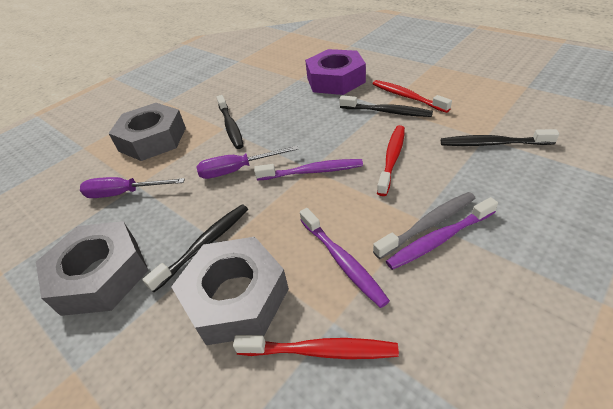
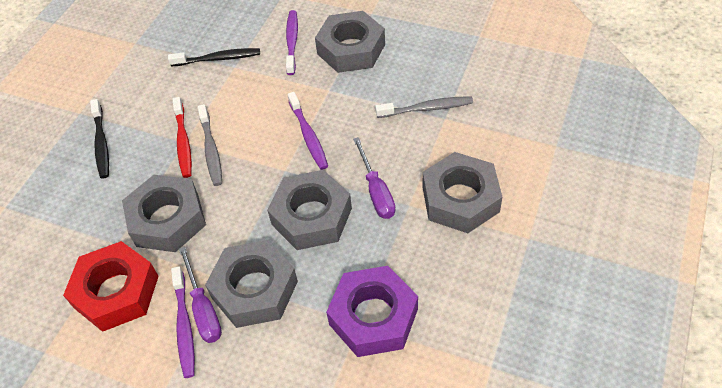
black toothbrush: [142,205,248,292] [217,95,244,149] [339,95,433,117] [441,129,559,146] = 4 -> [90,99,109,179] [168,48,260,67] = 2
grey nut: [36,221,148,316] [108,103,186,161] [171,237,289,345] = 3 -> [122,175,206,252] [205,240,298,328] [267,170,352,250] [315,11,385,73] [422,152,502,233] = 5
grey toothbrush: [373,192,476,259] = 1 -> [198,104,222,186] [375,96,473,118] = 2
red nut: none = 0 -> [63,241,159,332] = 1
red toothbrush: [233,335,399,359] [373,80,452,113] [377,125,405,196] = 3 -> [172,97,192,178] = 1

